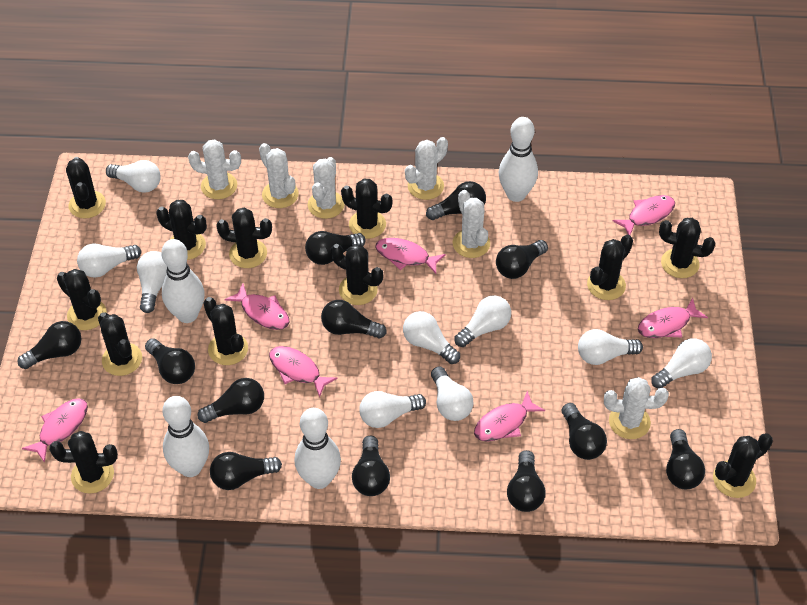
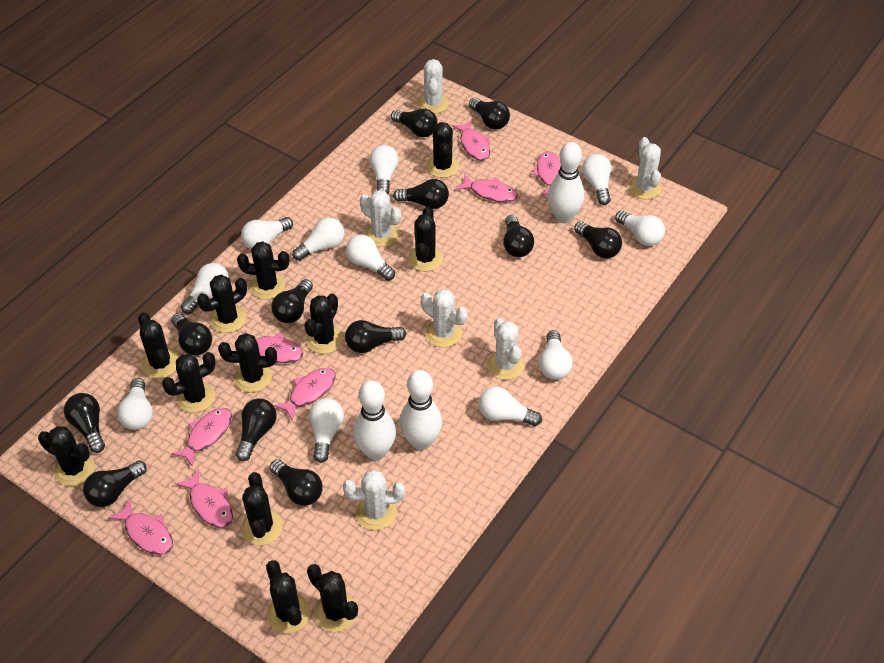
pink fish: [22,398,88,463] [225,284,289,330] [269,346,338,398] [375,238,446,274] [474,391,545,442] [613,195,675,235] [638,298,708,338] = 7 -> [108,499,173,555] [171,408,232,467] [175,469,233,528] [234,331,303,363] [273,368,336,420] [452,120,490,161] [456,174,518,202] [532,151,561,196] = 8
white bowling pin: [161,239,205,323] [162,396,209,477] [295,408,341,489] [499,117,538,202] = 4 -> [353,380,396,460] [400,370,442,450] [548,142,584,223] = 3
white light bulb: [77,244,141,278] [106,160,161,193] [137,251,167,313] [359,391,426,428] [403,311,460,364] [431,366,474,421] [455,295,511,347] [578,329,643,365] [651,338,712,388] = 9 -> [117,378,153,430] [181,263,229,314] [241,217,293,249] [292,218,345,261] [309,398,344,463] [346,234,395,281] [369,145,399,195] [479,387,542,426] [539,330,573,380] [582,154,611,205] [615,211,665,246] = 11

